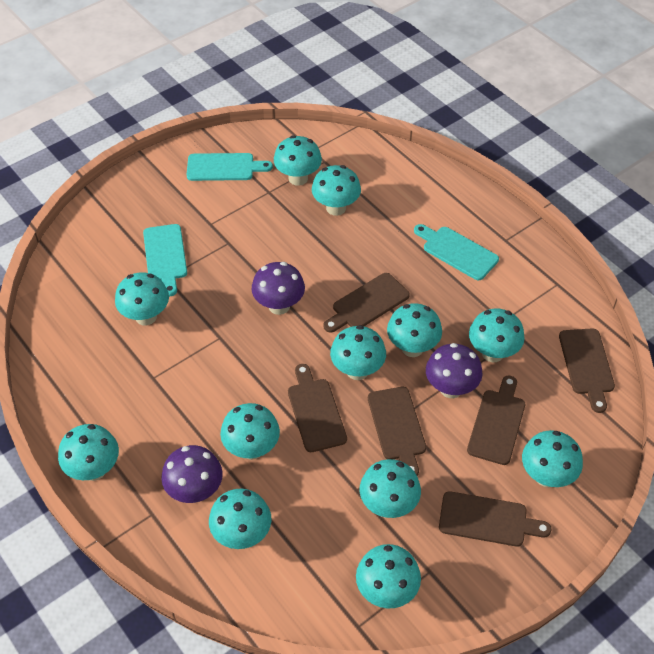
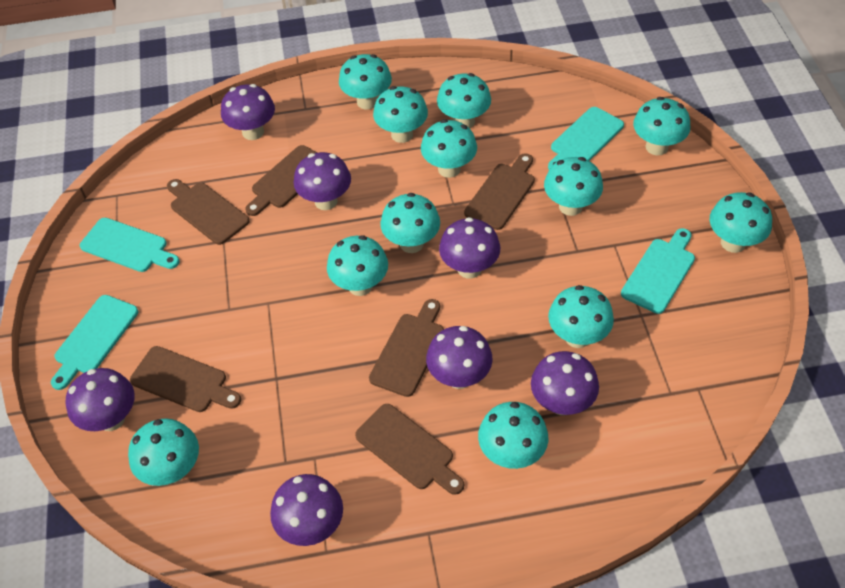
purple mushroom: [161,445,223,503] [252,262,305,315] [426,343,483,398] = 3 -> [66,368,135,431] [221,84,275,140] [270,474,343,546] [294,152,351,210] [426,326,493,389] [439,217,500,279] [531,351,599,415] = 7
turquoise cutting board: [143,224,187,296] [187,153,273,181] [414,224,499,280] = 3 -> [51,295,138,390] [80,218,180,272] [548,107,624,169] [621,228,695,314] = 4

